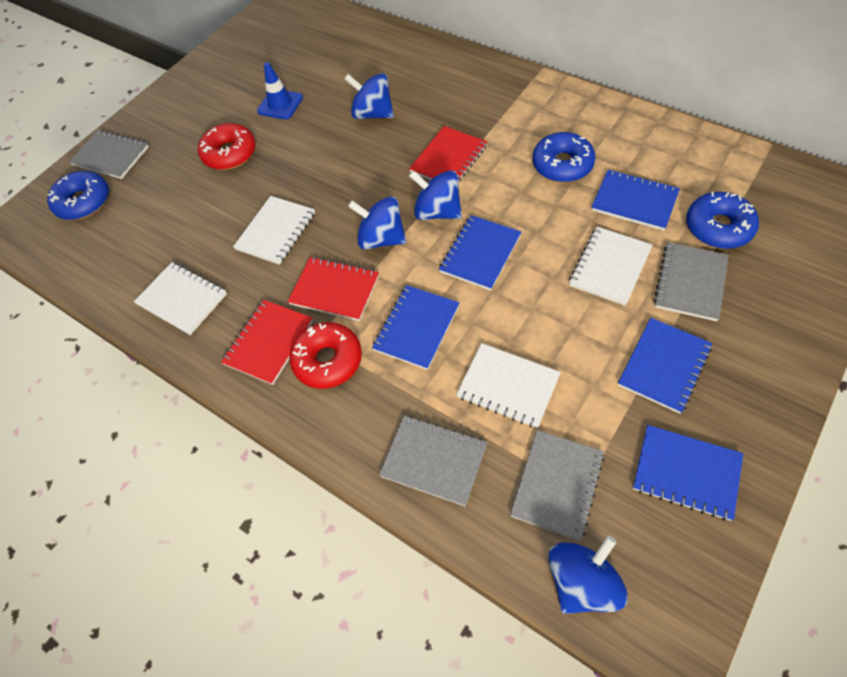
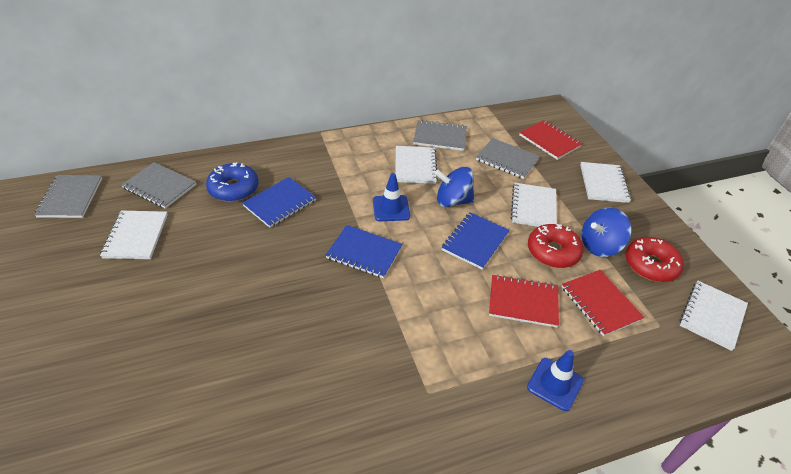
blue donut: [47,171,109,220] [532,132,596,182] [686,192,759,249] = 3 -> [206,163,259,202] = 1
blue notebook: [372,285,460,370] [439,215,521,290] [591,170,680,231] [618,318,712,414] [633,425,743,521] = 5 -> [242,177,316,228] [325,225,403,278] [441,212,510,270] = 3
blue spinning top: [345,73,394,119] [348,196,406,250] [409,170,462,220] [548,535,628,614] = 4 -> [434,167,474,207] [581,208,631,257] = 2
blue traffic cone: [257,62,303,119] = 1 -> [373,173,410,221] [527,350,584,411] = 2
white notebook: [134,262,227,335] [233,196,315,265] [456,343,561,428] [569,227,652,306] = 4 -> [100,211,168,259] [395,146,438,184] [511,183,557,227] [580,162,631,203] [680,281,748,351] = 5

